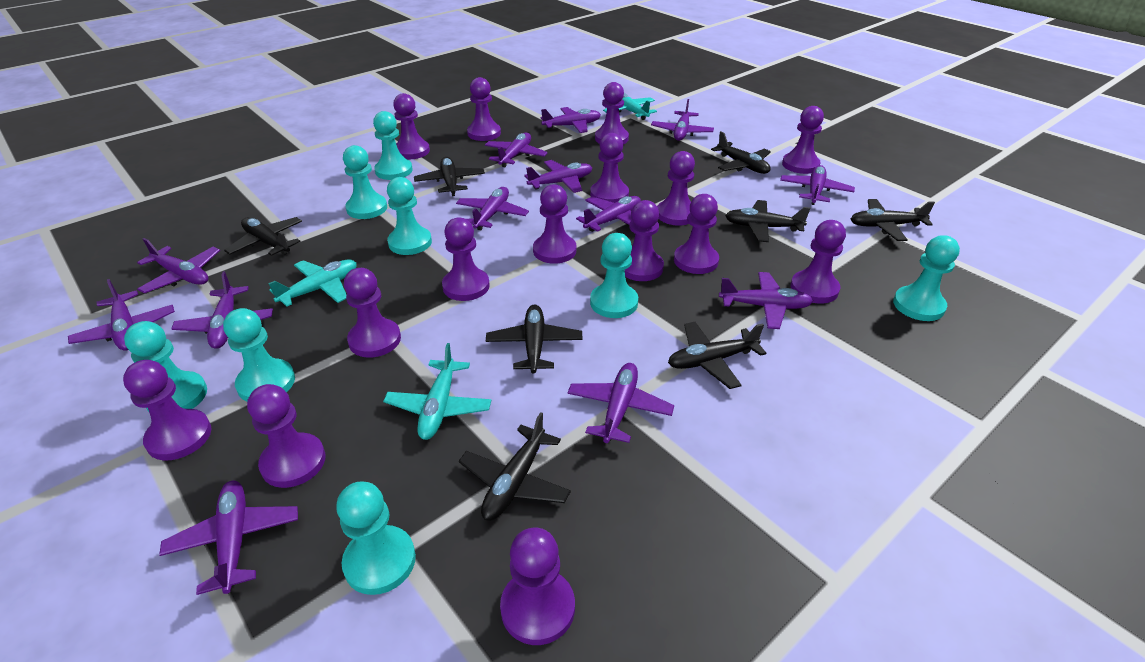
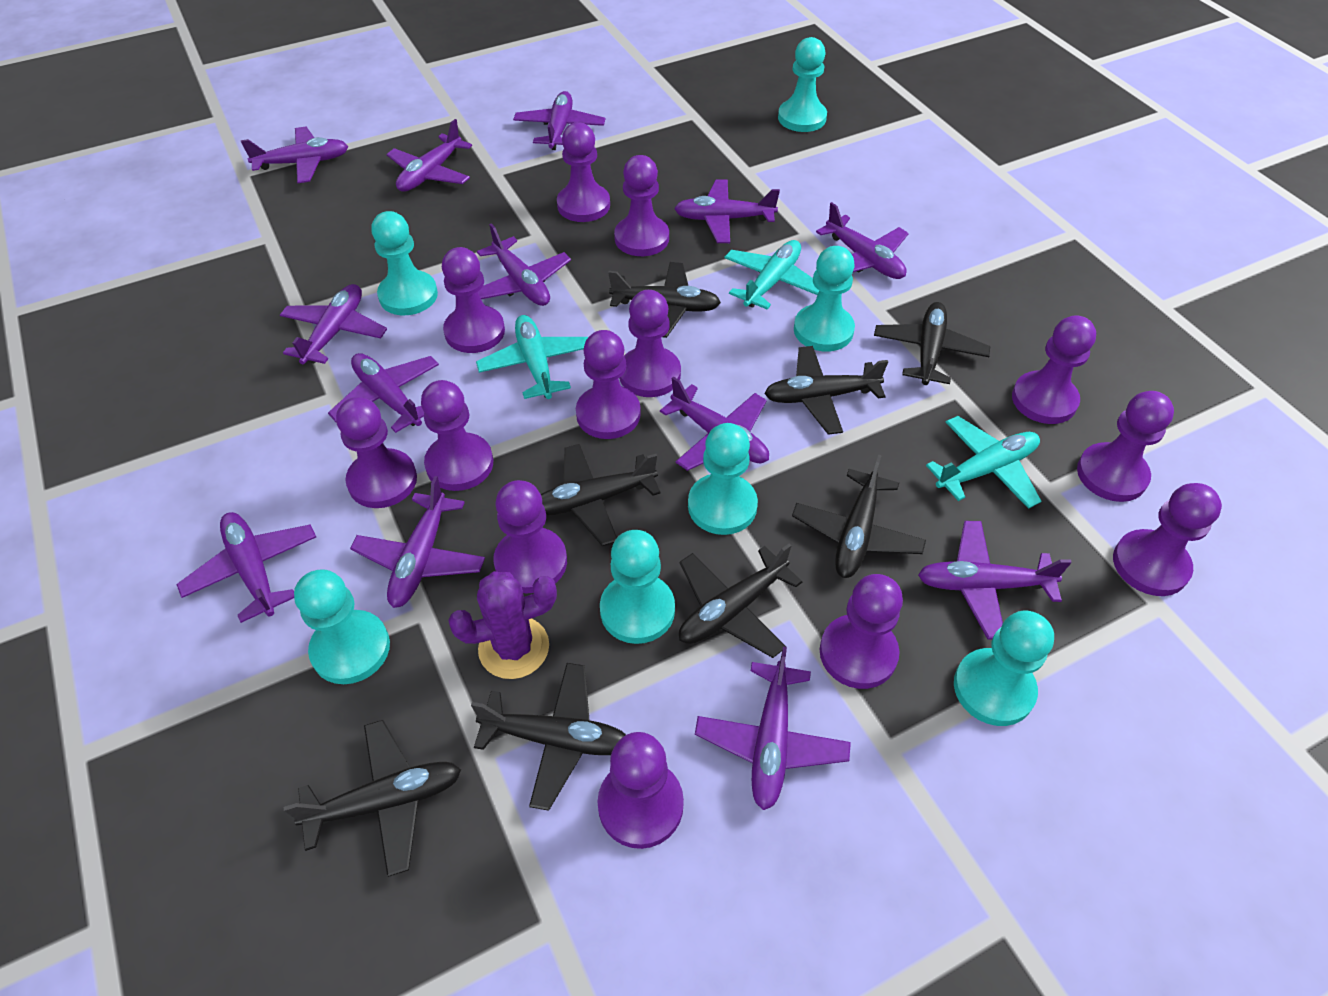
purple cactus: none = 0 -> [448,571,557,679] = 1
purple pawn: [123,360,211,460] [247,384,325,488] [344,268,401,358] [393,93,430,160] [442,217,490,301] [467,77,501,141] [500,528,575,645] [533,184,576,264] [590,133,629,203] [595,82,629,144] [625,200,664,281] [657,151,695,225] [674,194,719,274] [782,106,824,174] [790,220,846,304] = 15 -> [336,397,417,508] [421,380,493,491] [442,247,505,353] [493,480,567,593] [557,122,610,222] [576,330,641,439] [597,732,684,849] [614,155,669,256] [619,290,681,397] [820,574,903,689] [1012,315,1096,424] [1077,391,1174,502] [1113,483,1222,596] = 13
turquoise pawn: [124,321,207,412] [223,308,295,401] [336,482,416,595] [343,145,387,219] [373,111,413,180] [387,177,432,255] [590,233,638,318] [893,235,960,321] = 8 -> [294,569,390,684] [371,211,438,315] [600,530,675,644] [688,423,758,535] [778,37,827,132] [794,246,855,352] [954,611,1054,726] = 7

